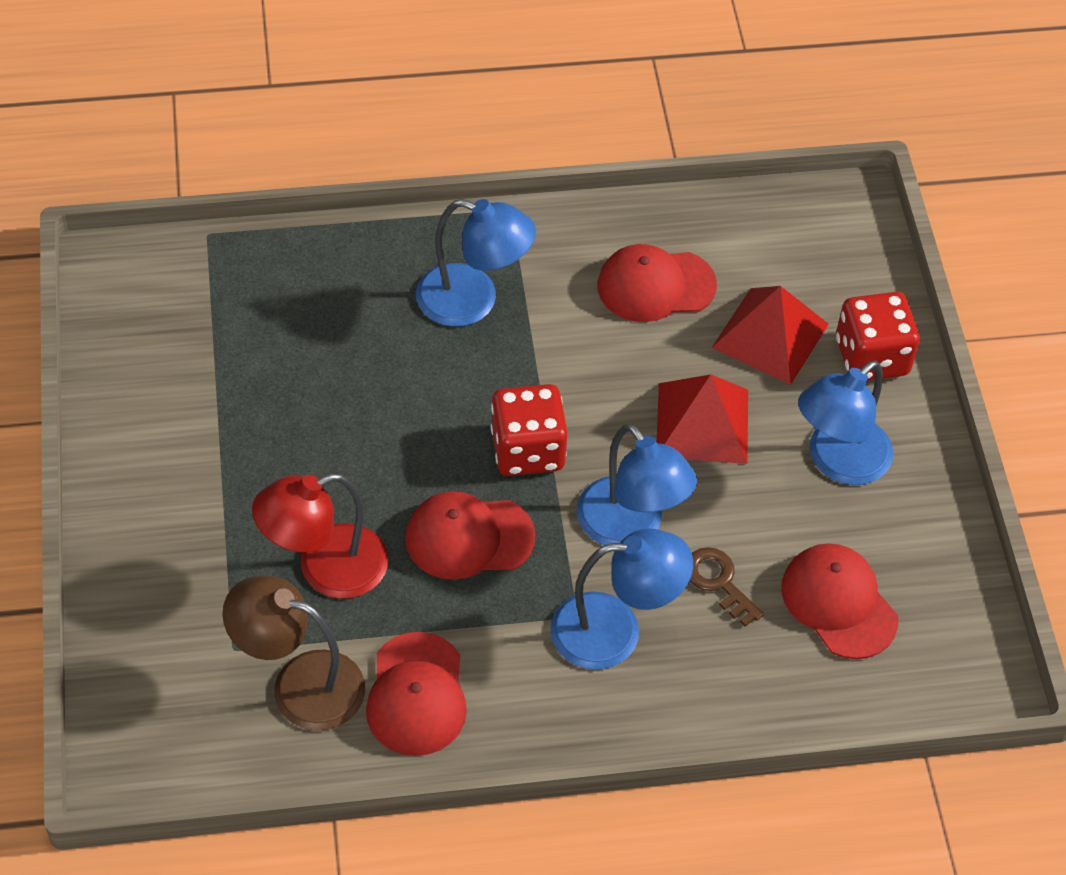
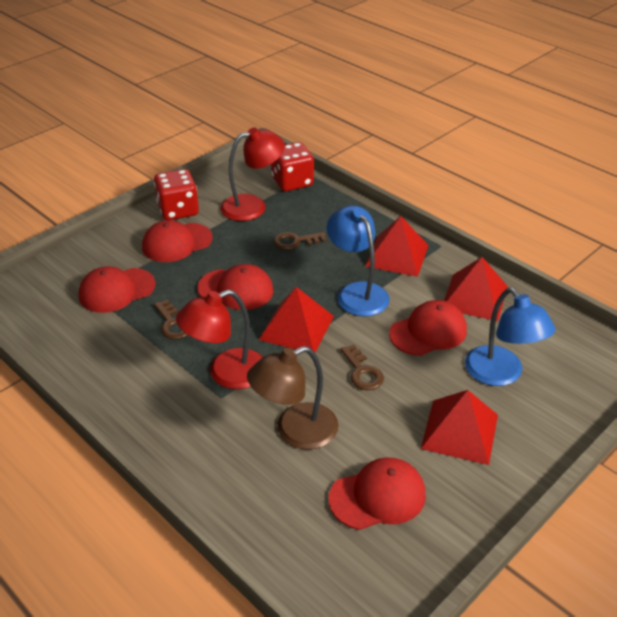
blue lamp: [416,199,536,327] [550,529,693,670] [577,423,697,545] [798,360,893,485] = 4 -> [327,206,390,316] [465,288,556,386] = 2
brown key: [690,547,764,627] = 1 -> [154,300,188,340] [273,232,326,250] [340,345,384,390] = 3
red cap: [366,632,467,756] [405,491,536,580] [598,244,717,322] [781,543,898,659] = 4 -> [79,266,156,313] [142,220,213,262] [197,264,274,310] [329,457,426,530] [389,300,467,356] = 5
red lamp: [252,473,388,599] = 1 -> [176,290,263,389] [220,128,285,221] = 2
red pyramid: [657,374,748,464] [712,286,829,385] = 2 -> [259,287,334,352] [365,216,429,277] [421,390,498,465] [444,257,508,321] = 4

